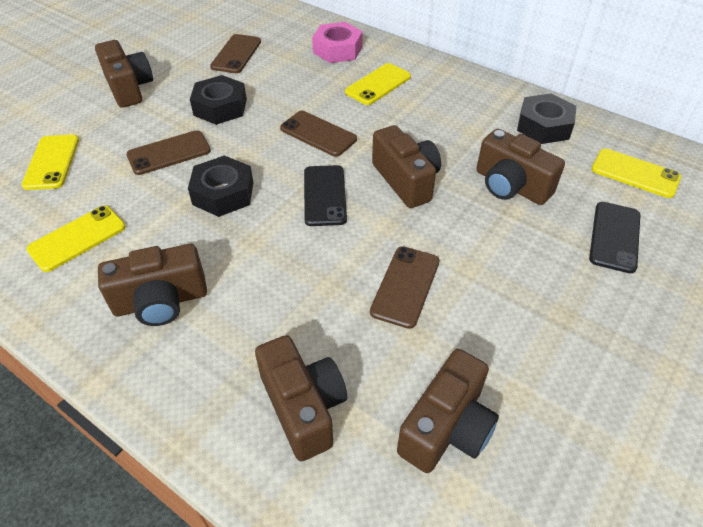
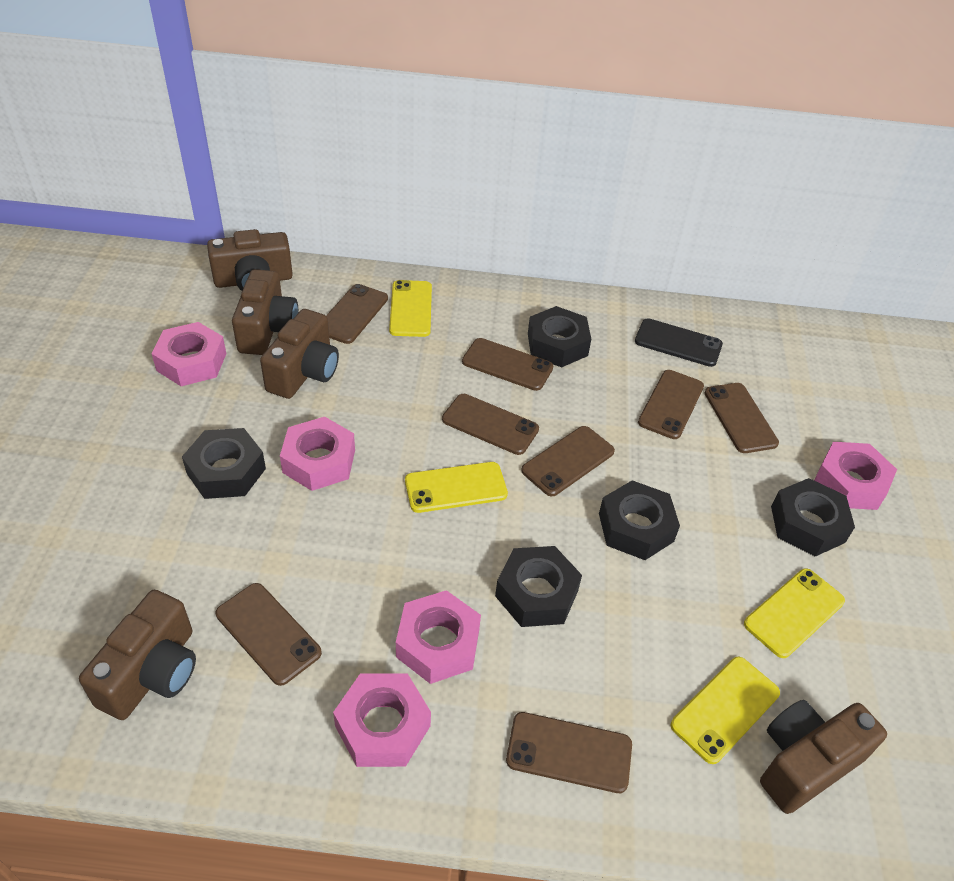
black nut: [188,155,253,217] [190,75,247,125] [517,93,576,144] = 3 -> [182,428,266,499] [495,546,582,627] [528,306,591,367] [599,480,680,560] [771,478,855,557] = 5
black phone: [304,165,347,226] [589,202,640,273] = 2 -> [635,318,723,367] = 1
brown camera: [95,40,153,108] [98,244,207,326] [255,335,347,461] [372,125,441,208] [397,349,499,473] [477,129,565,205] = 6 -> [79,590,196,720] [207,229,293,291] [232,269,298,355] [260,309,339,399] [760,700,887,814] = 5
brown phone: [126,130,211,175] [210,34,261,73] [280,111,357,157] [370,246,439,329] = 4 -> [216,583,322,686] [326,284,388,344] [442,394,539,455] [462,338,553,391] [506,712,632,793] [521,426,615,496] [638,370,704,439] [705,383,779,453] = 8
pink nut: [312,22,363,63] = 1 -> [151,322,226,386] [280,417,355,491] [333,673,431,767] [396,590,481,684] [814,442,897,510] = 5

